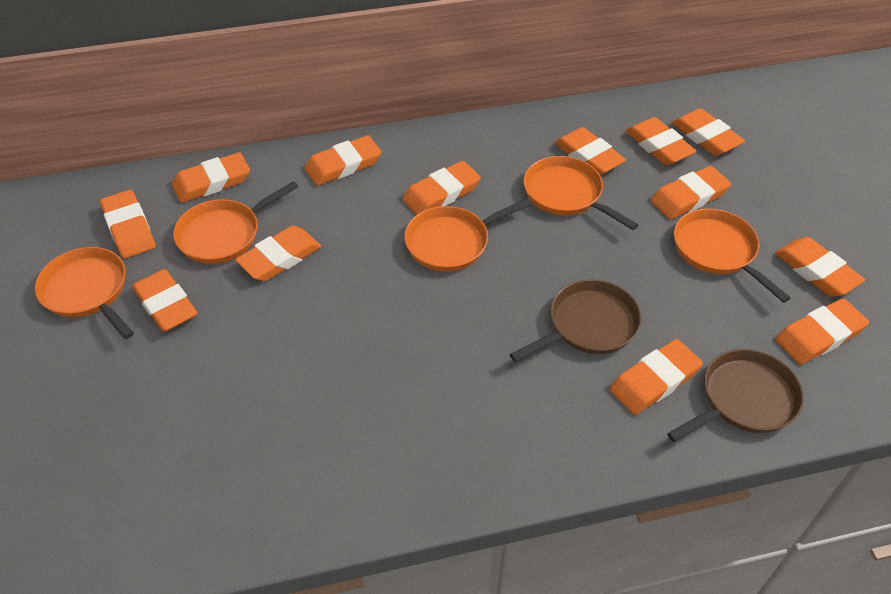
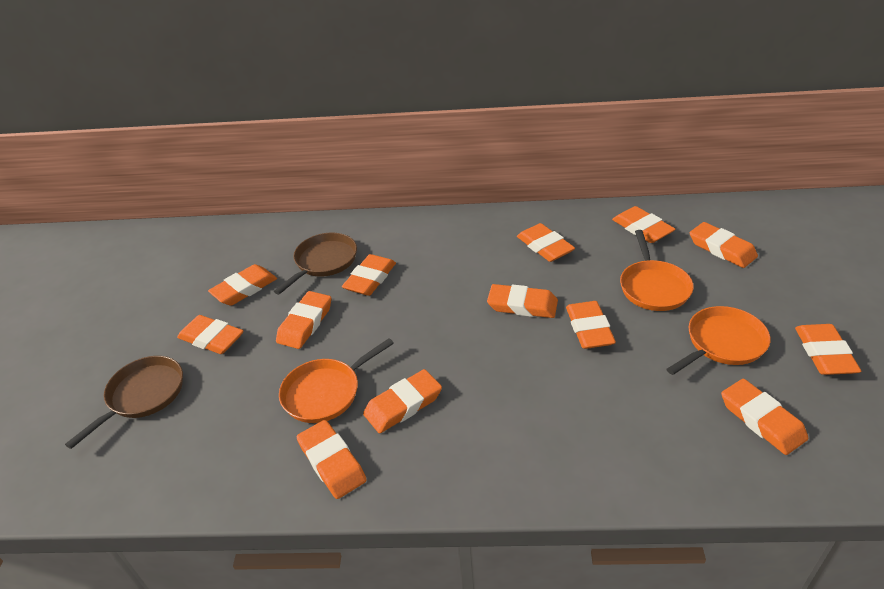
orange pan: [35,247,134,339] [173,181,299,264] [404,198,532,271] [523,156,639,230] [674,208,791,303] = 5 -> [279,338,394,423] [620,230,694,311] [667,306,770,375] = 3

